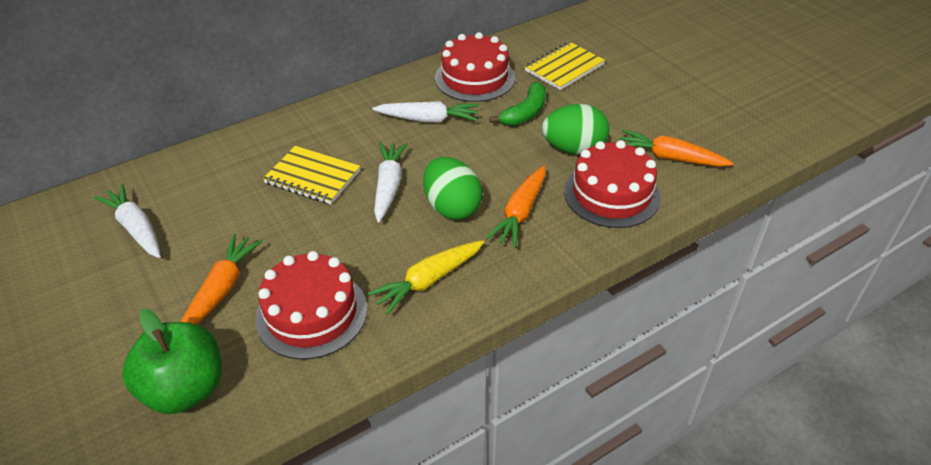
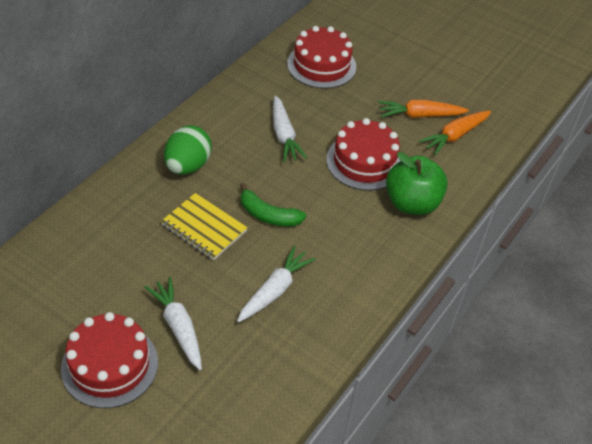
green egg: [423,157,483,220] [542,104,609,154] = 2 -> [164,125,212,175] = 1
orange carrot: [181,234,263,324] [486,166,546,248] [619,129,733,167] = 3 -> [378,100,469,118] [419,110,491,155] = 2
yellow carrot: [367,240,484,315] = 1 -> none = 0
yellow notebook: [263,146,360,204] [524,42,605,90] = 2 -> [161,193,248,260] = 1

